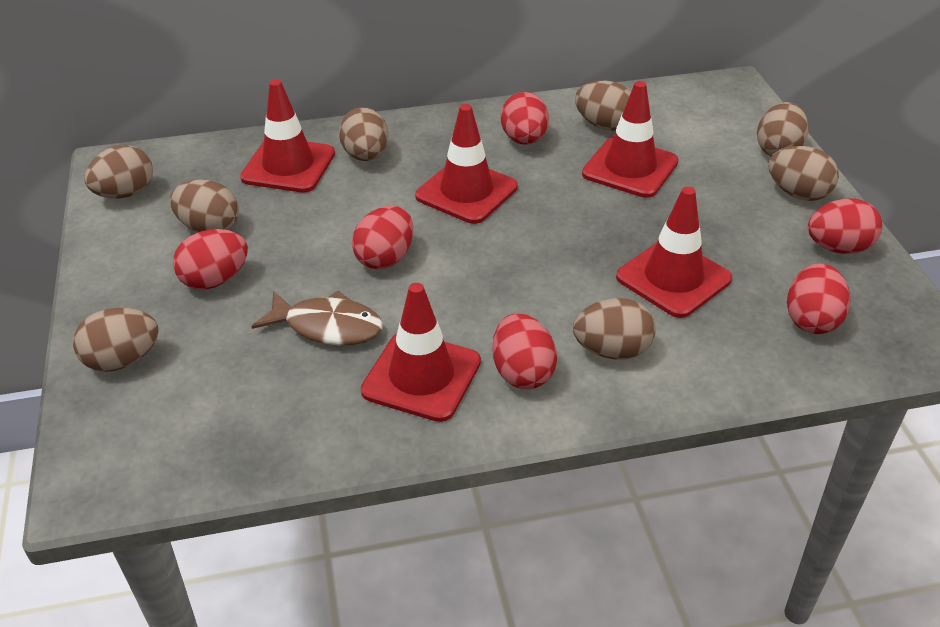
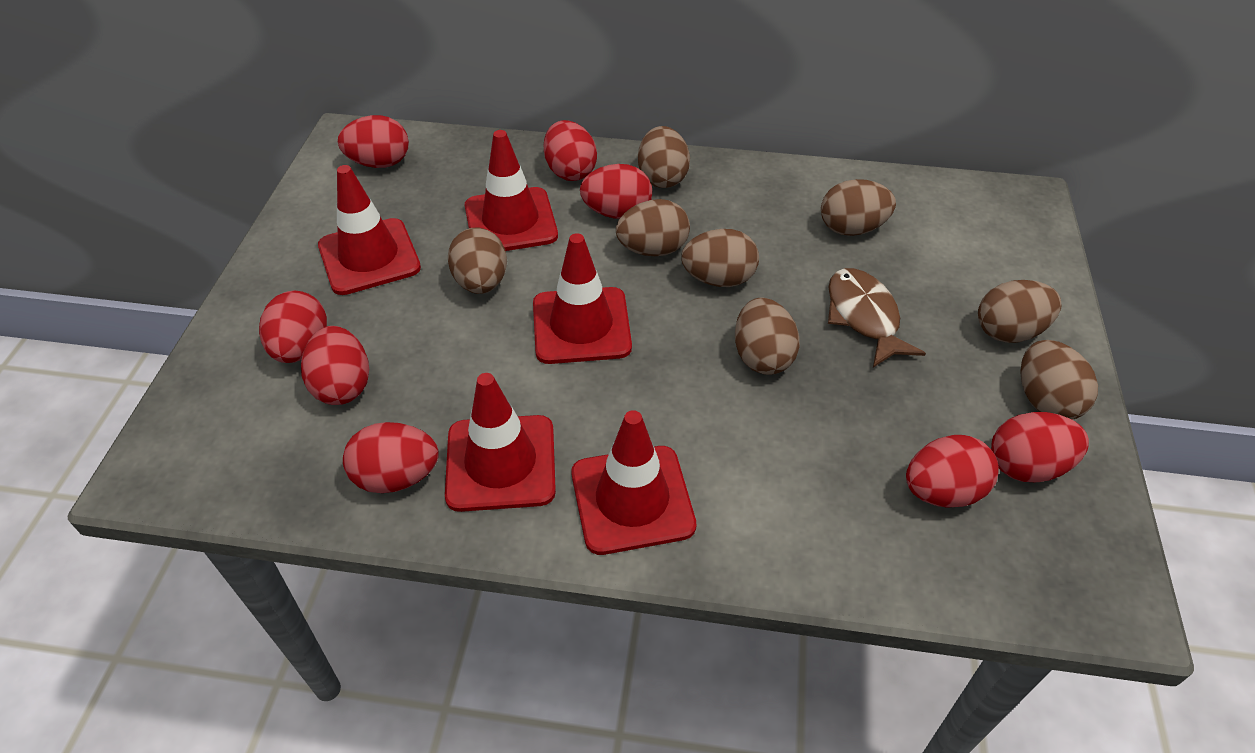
red egg: [173,229,248,290] [352,206,413,269] [492,313,557,389] [501,92,549,145] [787,263,850,334] [808,198,882,254] = 6 -> [259,291,327,363] [301,326,369,405] [338,115,409,168] [343,422,439,493] [544,120,597,181] [580,164,652,219] [906,435,999,508] [991,412,1089,482] = 8

